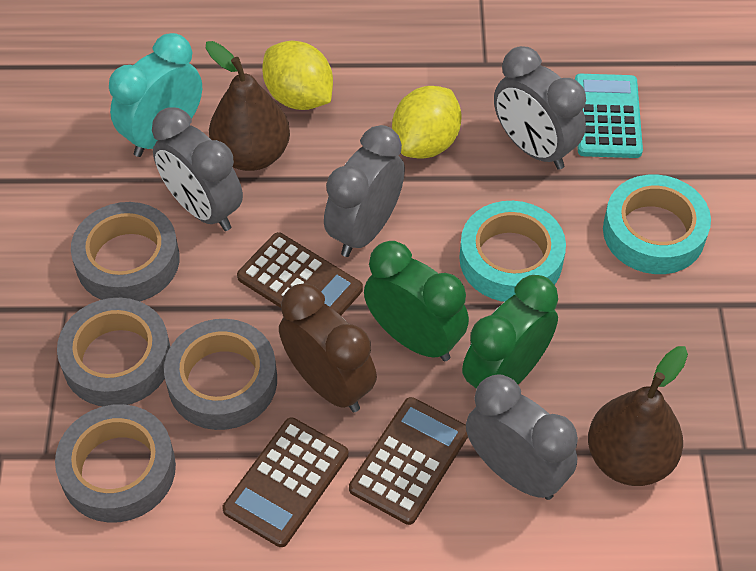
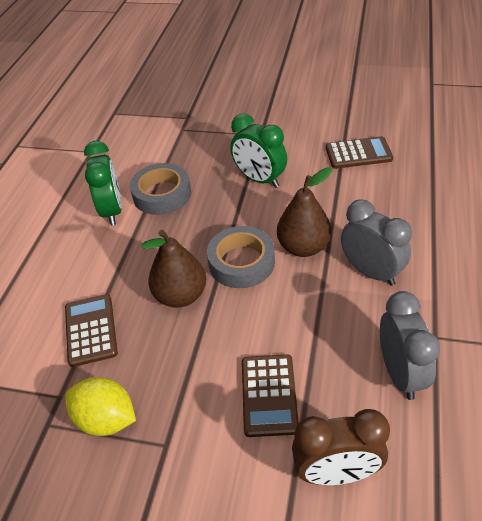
grey clock: [152,107,243,231] [324,125,405,257] [466,374,578,500] [494,46,586,170] = 4 -> [341,199,412,286] [380,291,440,400] = 2
grey tape: [55,404,176,523] [57,298,170,406] [71,202,180,301] [164,319,277,430] = 4 -> [130,163,191,215] [207,226,275,288] = 2
turquoise calculator: [575,74,643,158] = 1 -> none = 0
turquoise clock: [109,33,202,157] = 1 -> none = 0
turquoise tape: [459,201,566,302] [603,175,711,274] = 2 -> none = 0
yellow lemon: [262,41,333,110] [392,86,462,159] = 2 -> [65,377,136,436] = 1

